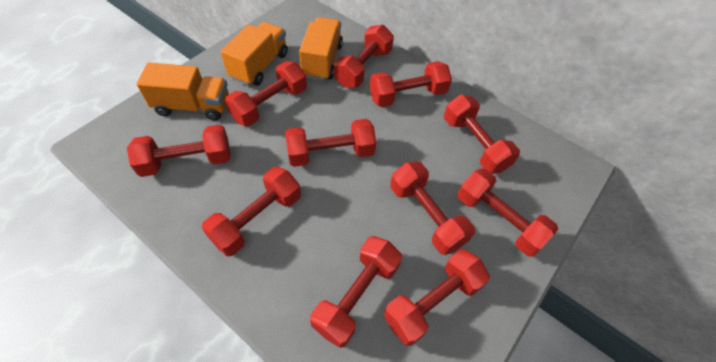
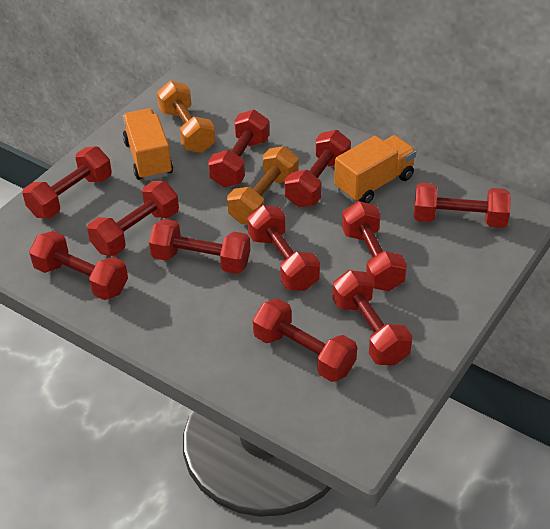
orange dumbbell: none = 0 -> [157,81,216,153] [227,146,299,224] = 2
orange truck: [137,63,229,121] [221,22,288,86] [299,17,343,81] = 3 -> [123,109,173,181] [334,135,416,204] = 2

